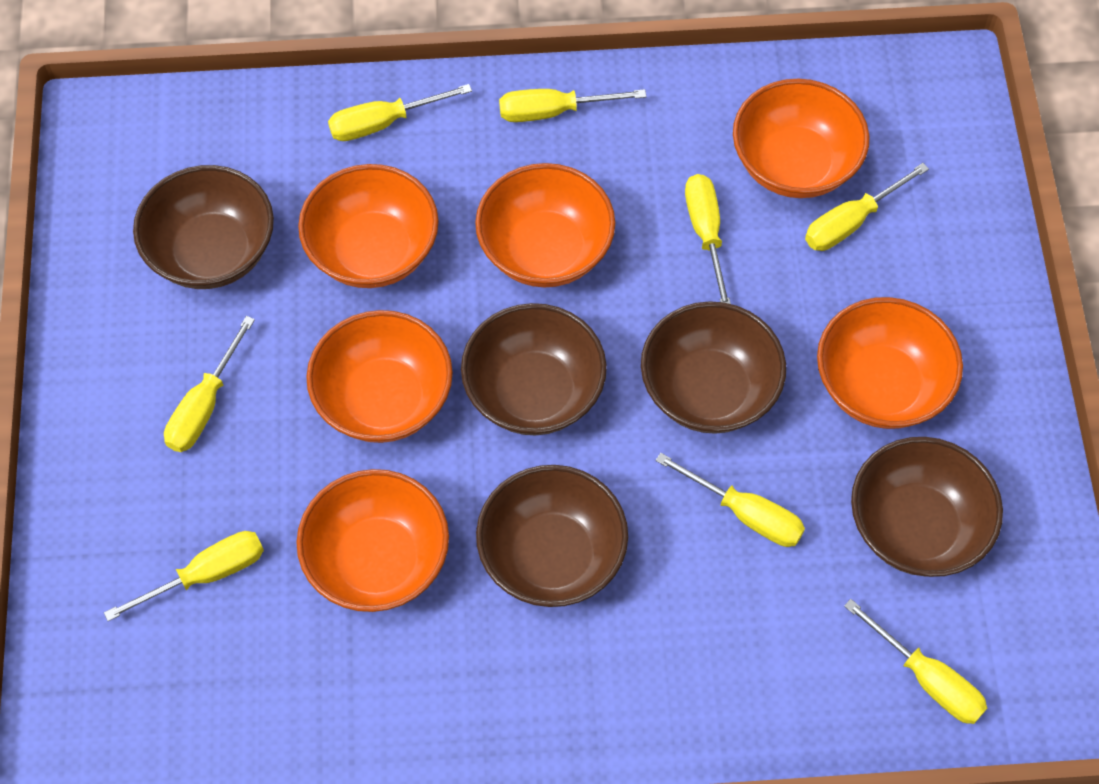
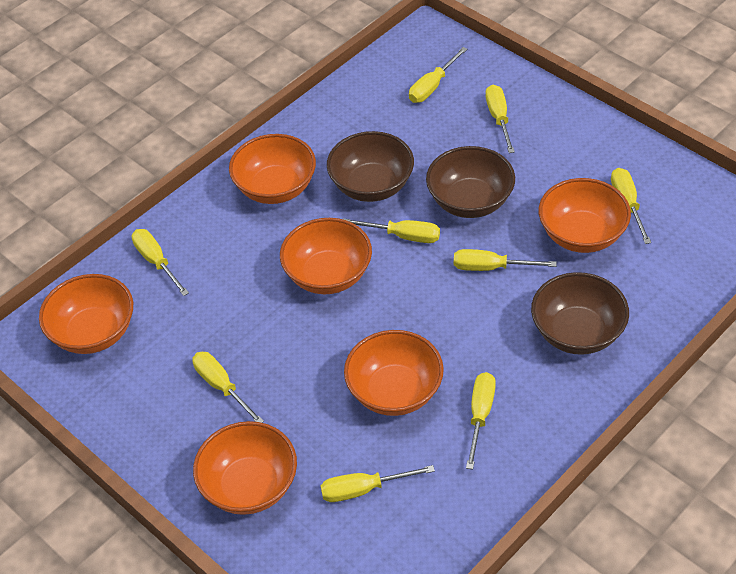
brown bowl: [133,165,274,289] [461,303,607,435] [476,465,628,607] [641,301,786,434] [851,437,1003,577] = 5 -> [327,131,414,202] [426,146,515,218] [531,272,629,355] = 3
yellow screwdriver: [104,531,264,621] [164,316,255,452] [328,84,472,141] [499,89,646,122] [655,453,805,547] [685,174,731,304] [805,163,929,251] [844,599,987,724] = 8 -> [132,229,189,296] [192,352,264,423] [320,465,435,502] [343,218,440,243] [409,47,467,103] [454,249,557,271] [466,372,496,470] [486,85,515,153] [611,168,651,244] = 9

